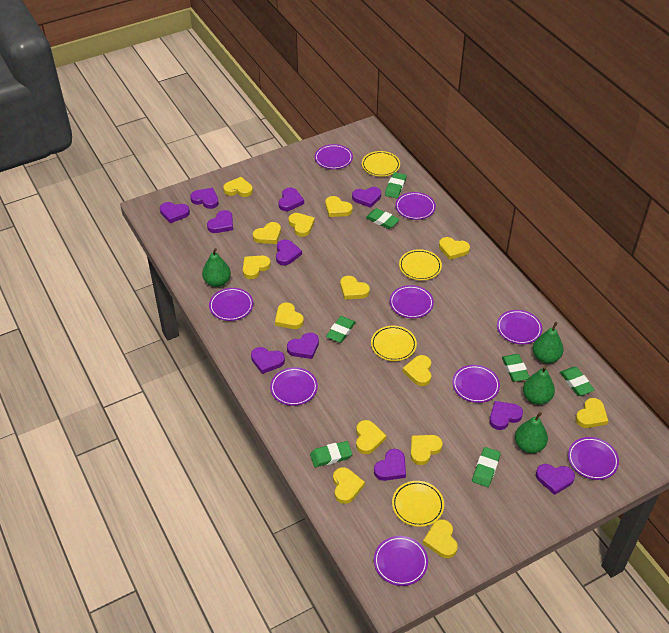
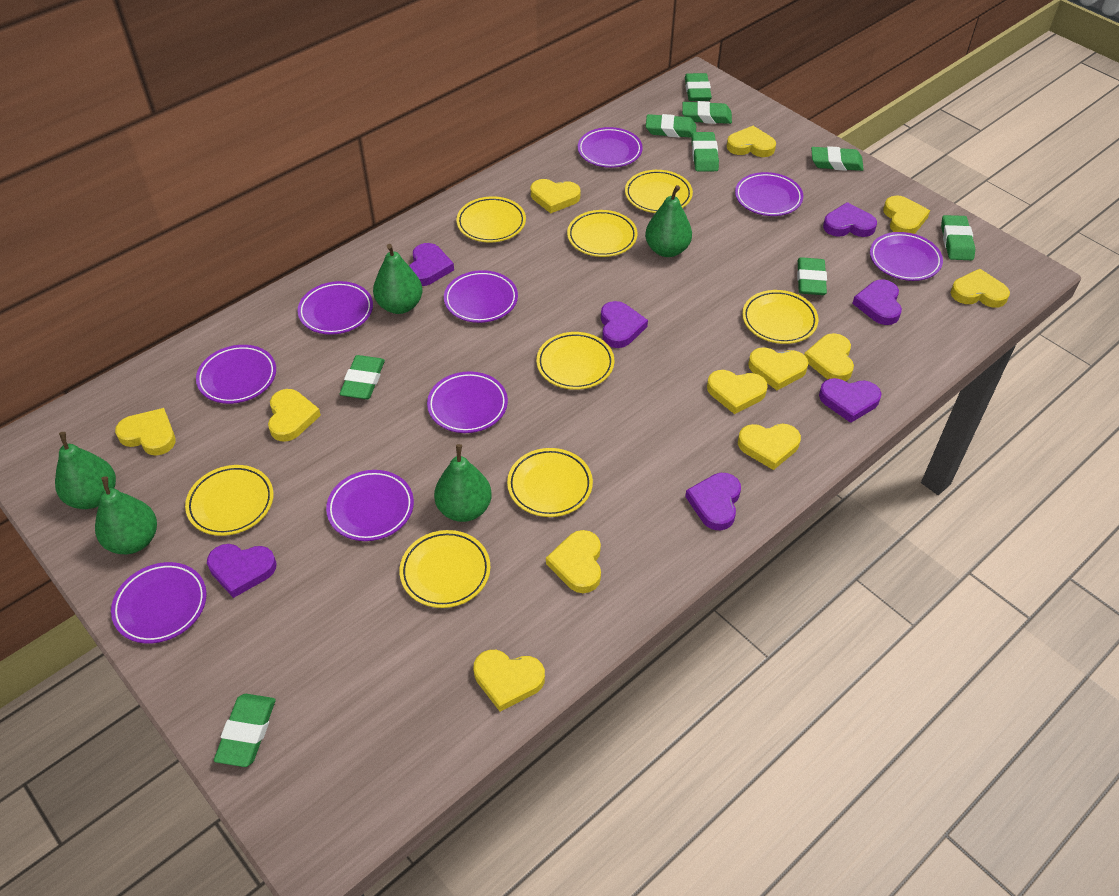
green eraser: [310,441,352,467] [326,316,356,343] [366,208,400,229] [385,172,407,198] [472,447,501,487] [502,354,529,382] [560,367,595,396] = 7 -> [214,694,276,767] [340,355,385,399] [646,114,696,138] [682,101,732,124] [685,73,712,101] [692,132,719,171] [797,257,827,295] [811,146,864,171] [941,215,975,260] = 9
green pear: [202,248,231,287] [515,412,548,453] [523,366,555,405] [533,322,563,363] = 4 -> [55,432,116,509] [95,476,157,554] [373,244,422,314] [434,444,492,522] [645,185,692,257] = 5
purple heart: [160,202,190,223] [190,188,219,209] [207,210,233,233] [251,347,285,374] [276,239,302,265] [279,188,304,211] [287,333,319,359] [352,187,381,208] [374,449,406,481] [489,401,523,430] [536,464,575,495] = 11 -> [207,544,277,598] [409,243,454,286] [601,301,648,348] [685,473,741,530] [819,378,882,423] [823,202,877,237] [852,279,902,325] = 7
yellow heart: [223,177,253,197] [243,256,271,279] [253,222,281,244] [275,303,304,329] [288,213,315,237] [325,196,353,217] [333,467,365,504] [340,276,370,300] [356,420,386,454] [403,355,431,386] [411,435,443,465] [423,519,458,558] [439,237,470,260] [575,398,608,428] = 14 -> [115,408,176,456] [268,389,321,442] [473,650,545,712] [531,179,580,213] [546,530,601,593] [707,370,768,414] [727,126,776,157] [738,424,801,470] [748,347,808,390] [804,333,854,381] [883,195,930,234] [951,269,1010,308] = 12
yellow plate: [362,151,400,177] [371,326,417,361] [392,481,444,527] [399,249,442,280] = 4 -> [185,465,274,536] [399,530,491,608] [456,197,526,242] [507,448,593,517] [536,332,614,390] [567,210,637,257] [625,170,693,213] [742,290,818,344] = 8

